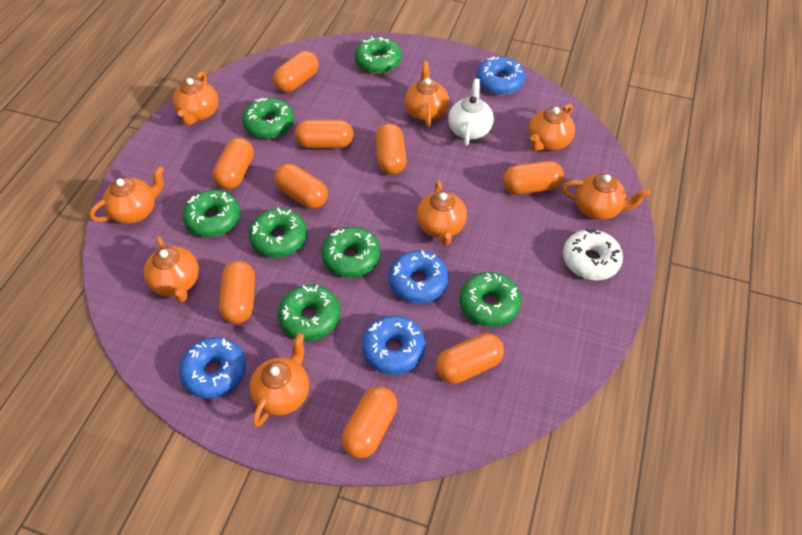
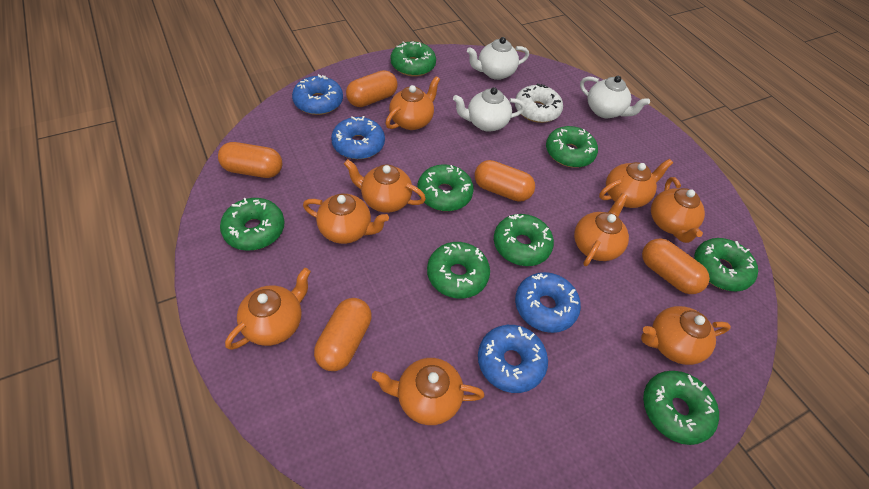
green donut: [183,190,240,237] [242,98,294,139] [249,208,307,258] [278,284,340,341] [322,227,380,277] [355,36,402,74] [459,272,521,327] = 7 -> [220,198,285,251] [391,41,436,76] [417,164,474,211] [427,242,490,299] [494,214,554,266] [546,126,598,168] [643,371,719,445] [694,238,758,292] = 8
orange capsule: [213,138,254,190] [219,261,255,324] [273,51,319,93] [274,164,328,209] [295,120,353,148] [342,386,397,459] [375,124,407,175] [436,333,504,384] [503,161,564,195] = 9 -> [218,142,282,178] [314,298,372,371] [346,70,398,107] [475,160,535,202] [642,238,710,294] = 5
orange teapot: [89,166,164,224] [144,236,199,302] [173,72,219,125] [250,333,309,427] [405,61,449,127] [417,180,467,245] [529,104,575,151] [561,174,650,220] = 8 -> [225,268,311,350] [303,193,389,244] [344,159,426,213] [372,358,484,425] [386,76,440,130] [574,193,629,266] [599,159,673,208] [641,306,731,365] [651,177,705,243] = 9
white teapot: [448,78,494,146] = 1 -> [453,87,525,132] [467,37,529,80] [580,76,650,118] = 3

